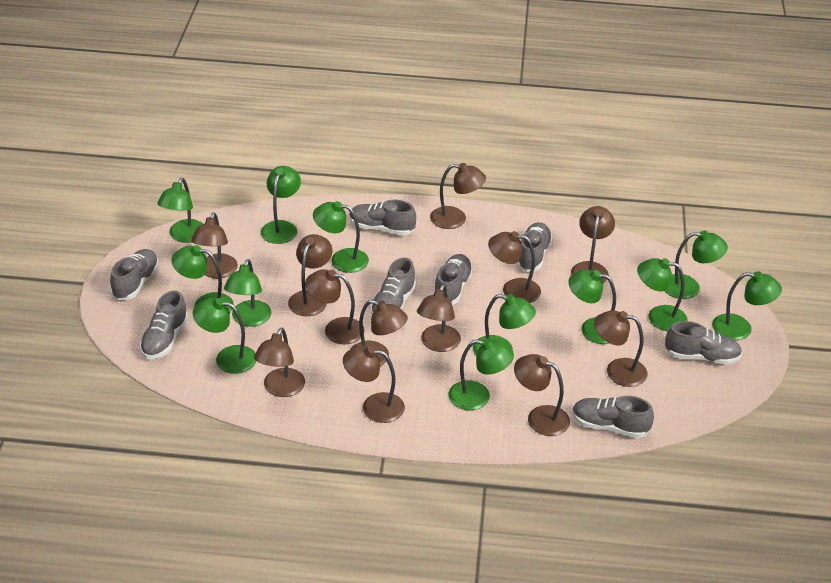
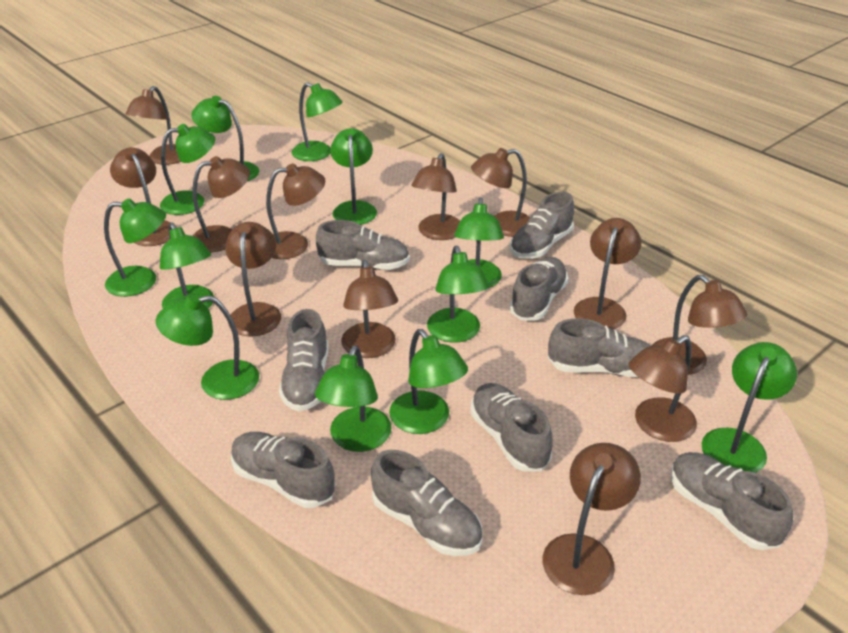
grey shoe: [110,249,159,300] [140,290,188,359] [349,200,416,236] [370,257,416,314] [433,254,473,305] [516,222,553,272] [572,396,654,438] [665,321,742,365] = 8 -> [231,432,335,508] [279,309,328,411] [316,220,410,270] [371,450,483,556] [470,383,553,471] [509,257,569,320] [510,192,574,259] [548,318,651,377] [671,452,793,550] = 9

